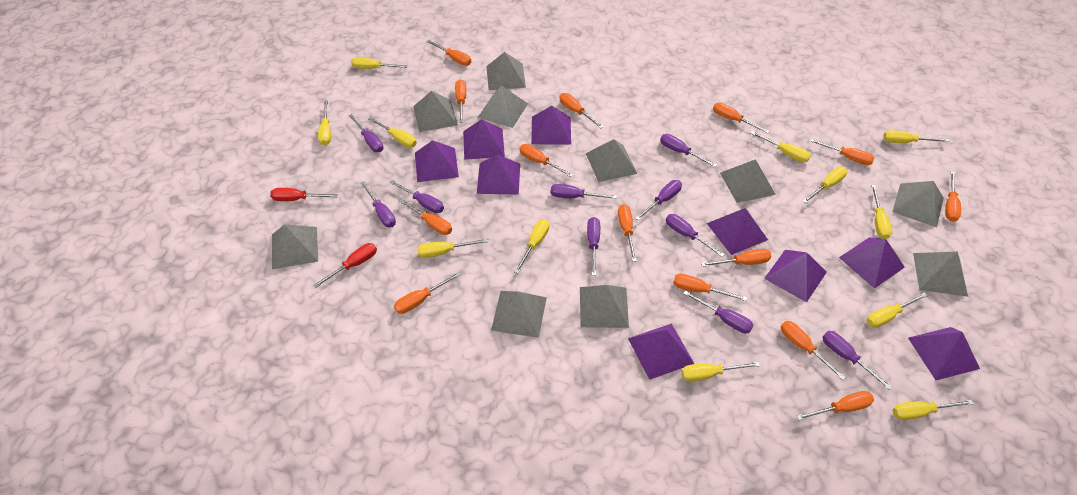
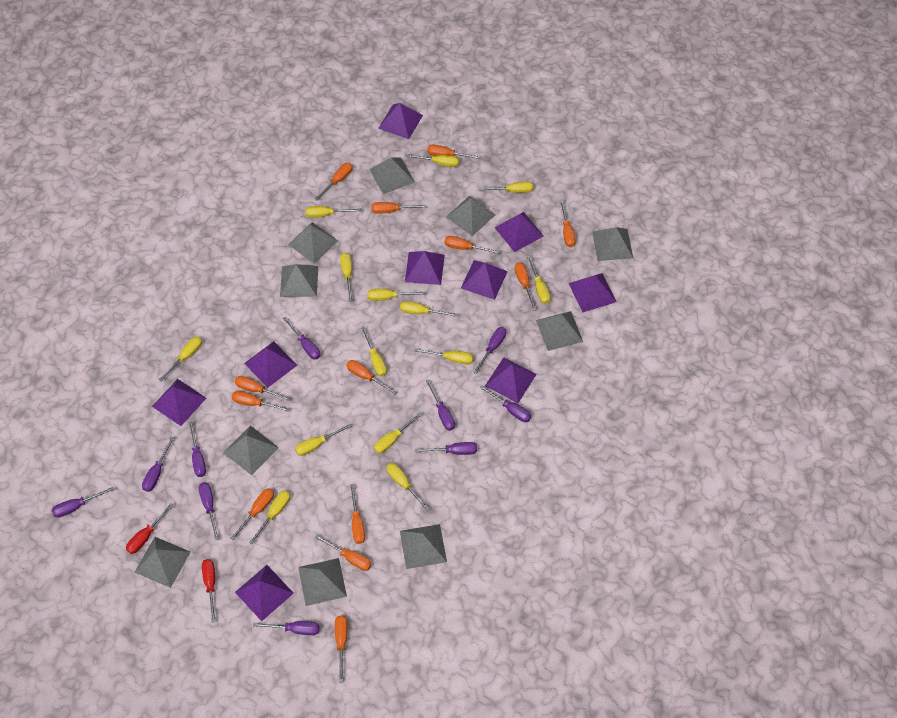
orange screwdriver: [394,272,460,314] [398,199,452,235] [426,40,471,66] [455,80,466,123] [519,144,573,177] [559,93,603,128] [618,205,637,262] [673,274,747,301] [701,249,771,267] [713,103,769,133] [781,321,846,380] [797,391,874,420] [810,139,875,165] [945,171,961,222] = 14 -> [230,488,274,540] [232,391,290,412] [235,376,291,401] [315,163,353,200] [315,535,372,571] [335,615,347,683] [346,360,397,394] [350,484,365,544] [372,202,427,214] [427,145,481,159] [444,236,500,254] [515,262,537,311] [560,200,576,247] = 13
yellow screwdriver: [318,101,331,145] [351,57,408,69] [368,117,417,148] [417,239,488,258] [514,219,549,273] [681,362,760,381] [751,131,811,162] [803,166,847,203] [867,292,928,328] [871,185,892,239] [883,130,949,143] [893,400,974,420] = 12 -> [159,337,202,382] [249,490,290,544] [295,424,352,456] [305,206,361,218] [340,252,353,302] [361,327,387,376] [368,289,425,301] [374,412,423,454] [387,463,429,511] [400,301,458,317] [405,154,459,167] [414,348,473,364] [479,181,533,193] [527,256,550,304] = 14

